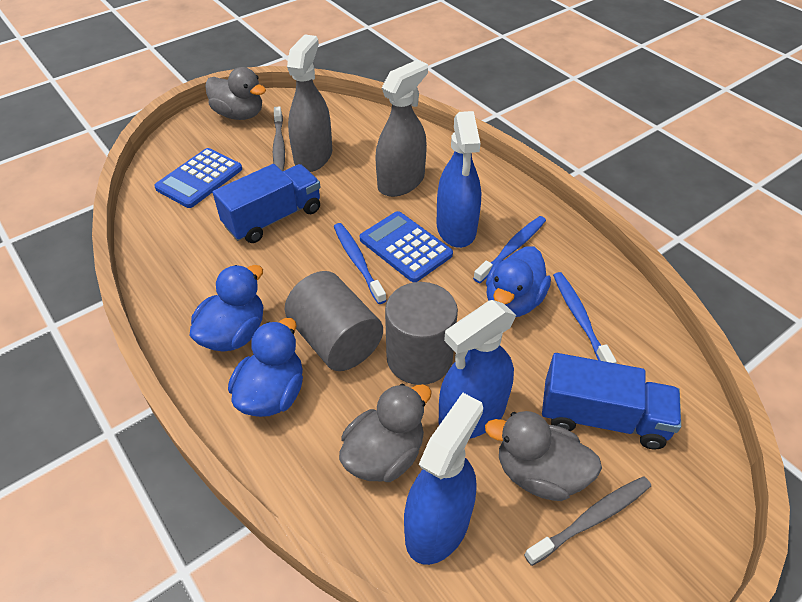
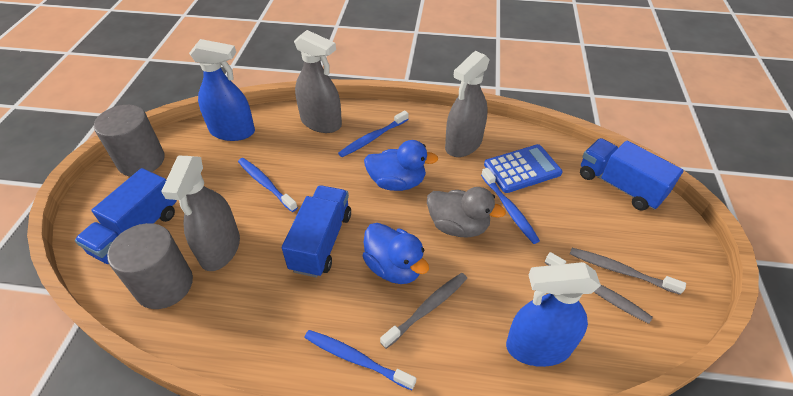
blue calculator: [154,148,242,208] [360,211,453,282] = 2 -> [484,144,562,193] = 1
blue duck: [189,265,263,352] [228,318,303,417] [486,246,551,317] = 3 -> [363,223,429,284] [364,140,438,191] = 2
blue spray bottle: [404,393,483,565] [437,111,481,248] [438,300,516,439] = 3 -> [189,39,255,141] [506,262,601,367] = 2
blue toothbrush: [334,223,387,304] [473,216,546,283] [553,272,617,363] = 3 -> [238,158,298,212] [304,330,416,390] [338,110,409,157] [481,168,540,244] = 4
blue truck: [213,164,320,243] [542,353,681,450] = 2 -> [75,168,177,264] [282,185,351,278] [580,138,684,211] = 3
grey duck: [205,67,266,120] [339,384,432,482] [485,411,602,501] = 3 -> [427,187,506,237] = 1
grey spray bottle: [287,34,332,172] [375,60,428,197] = 2 -> [161,156,240,271] [294,30,342,133] [445,51,490,157] = 3
grey toothbrush: [273,106,285,171] [524,477,651,566] = 2 -> [380,273,467,349] [545,252,653,324] [570,248,686,295] = 3

